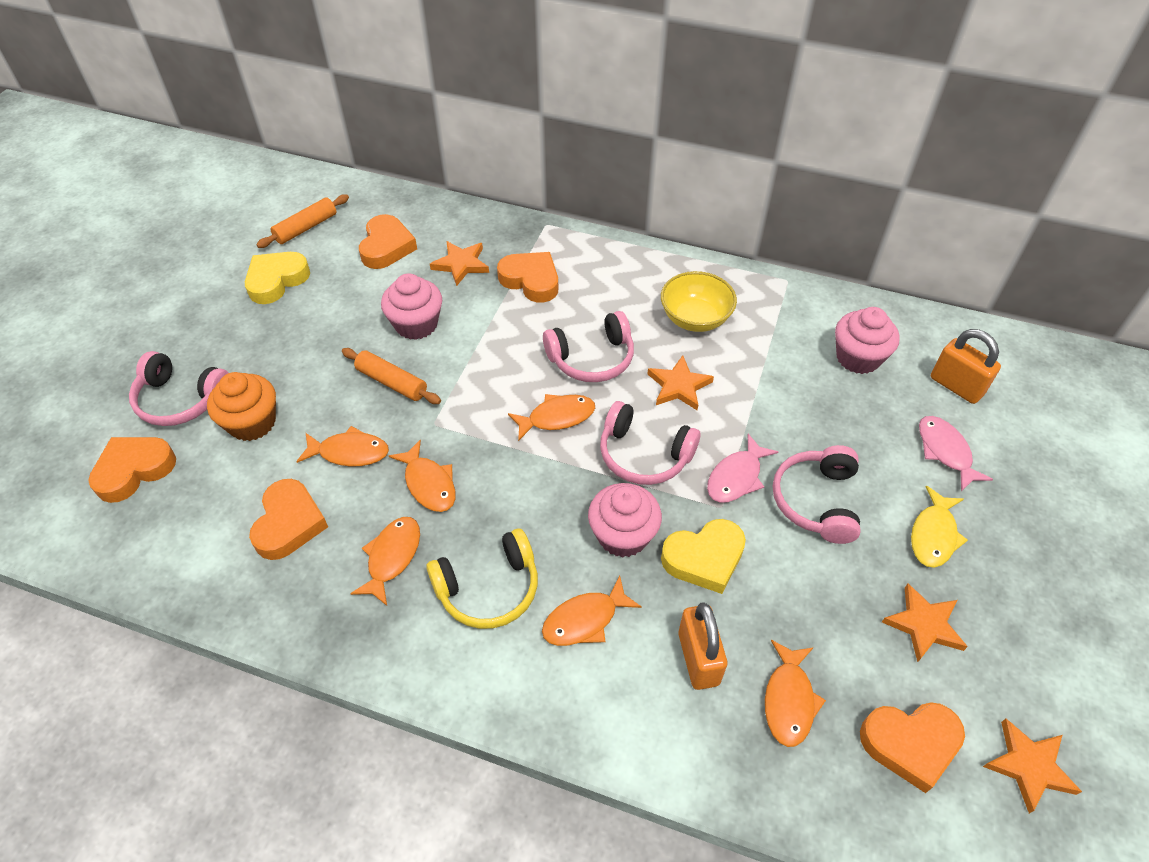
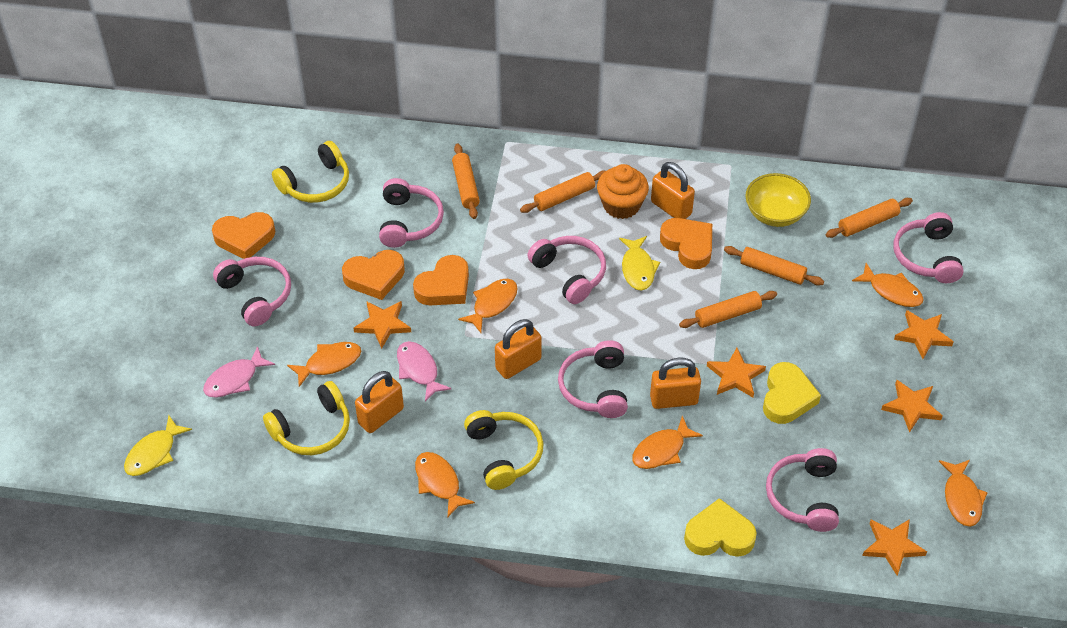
orange heart: [88,437,176,503] [249,479,328,560] [359,214,417,269] [497,252,558,303] [860,702,965,793] = 5 -> [212,212,275,259] [342,250,405,300] [413,255,469,305] [660,218,712,269] = 4
orange padlock: [678,602,727,690] [931,329,1001,404] = 2 -> [355,371,404,433] [495,319,542,379] [650,358,701,409] [651,162,695,219] = 4
orange rolling pin: [256,194,349,248] [342,348,441,404] = 2 -> [452,144,480,219] [520,171,605,213] [679,291,777,328] [724,246,824,286] [826,198,913,238] = 5
orange star: [430,241,489,286] [647,355,714,410] [882,583,968,662] [983,719,1082,813] = 4 -> [354,301,411,349] [707,348,766,397] [862,519,927,576] [881,380,943,433] [894,310,953,359] = 5
pink cupcake: [381,273,442,340] [588,483,662,558] [835,307,900,374] = 3 -> none = 0
pink headphones: [129,351,229,426] [543,311,634,382] [600,401,701,485] [773,445,861,544] = 4 -> [213,257,291,326] [379,178,444,248] [527,236,606,304] [558,340,628,418] [766,448,839,532] [893,212,964,283] = 6
yellow fish: [911,486,968,568] = 1 -> [124,415,192,476] [619,236,660,291] = 2
yellow headphones: [426,528,538,629] = 1 -> [263,381,350,455] [272,141,349,203] [464,410,544,490] = 3

